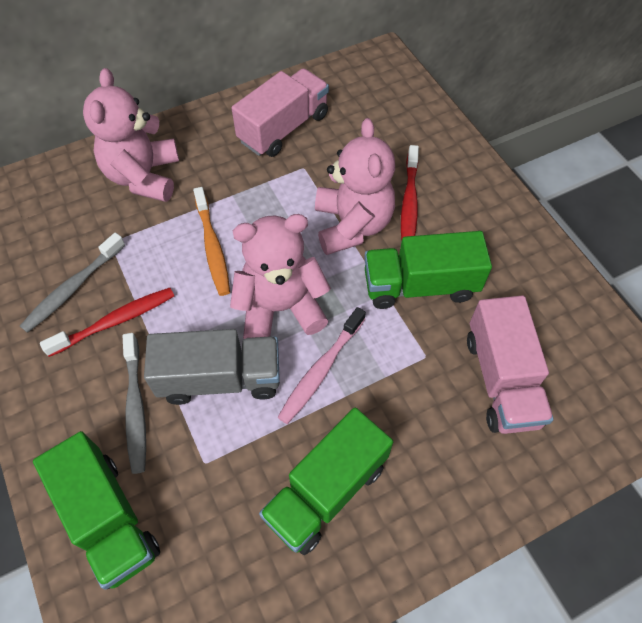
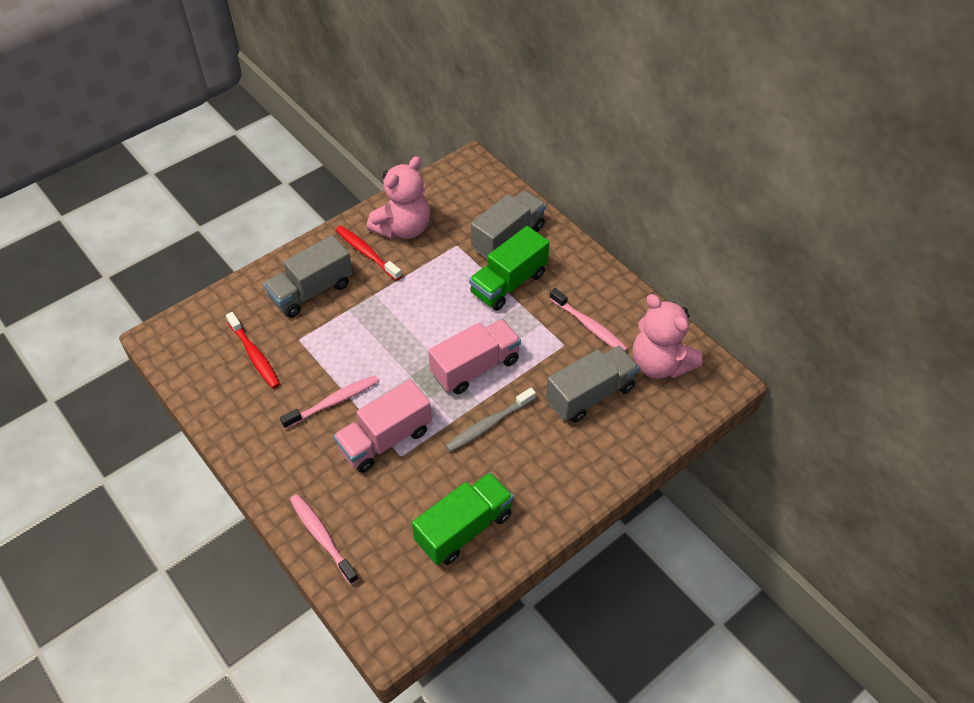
green truck: [33,431,160,590] [259,407,393,555] [364,231,492,309] = 3 -> [412,472,513,565] [469,226,550,311] = 2
grey toothbrush: [20,233,125,333] [123,333,146,474] = 2 -> [445,388,536,452] = 1
grey truck: [144,329,280,405] = 1 -> [263,235,353,318] [471,191,546,258] [546,346,639,423] = 3
orange toothbrush: [193,187,230,296] = 1 -> none = 0
pink teddy bear: [83,68,179,202] [230,214,331,339] [315,118,395,255] = 3 -> [367,156,430,239] [633,294,703,379] = 2
pink toothbrush: [277,307,366,424] = 1 -> [280,375,379,429] [290,494,359,585] [549,288,628,352] = 3

